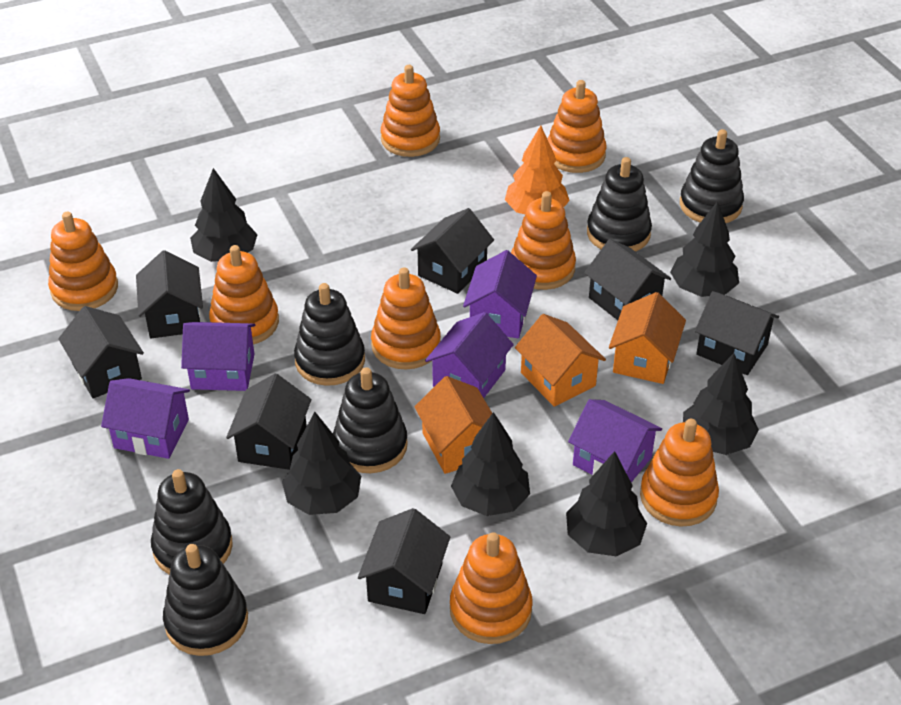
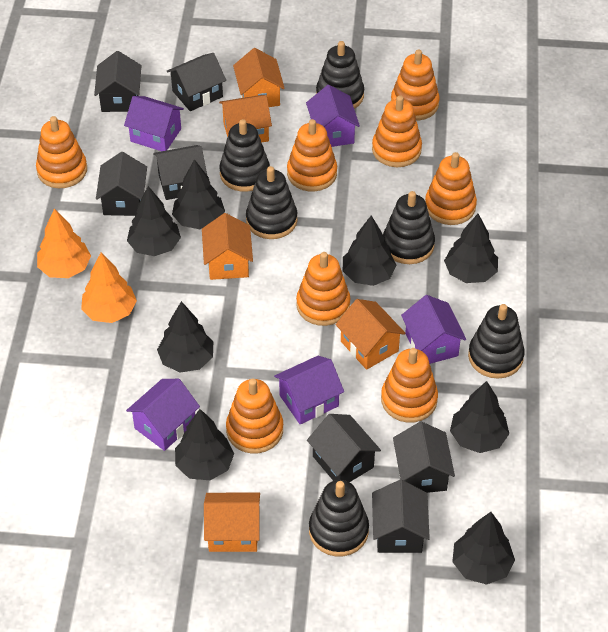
black tree: [190,168,258,262] [282,412,361,515] [451,412,530,516] [566,451,647,556] [670,201,739,297] [683,353,759,455] = 6 -> [127,186,181,256] [157,301,213,373] [172,159,225,229] [175,409,234,480] [343,215,397,286] [444,214,498,283] [450,381,509,453] [452,512,515,585] = 8
orange house: [414,376,492,474] [515,314,606,407] [609,292,686,384] = 3 -> [202,213,253,280] [204,493,260,552] [219,95,272,143] [233,48,285,107] [336,299,406,370] = 5
orange tree: [505,125,570,215] = 1 -> [37,208,91,278] [81,253,137,323] = 2

